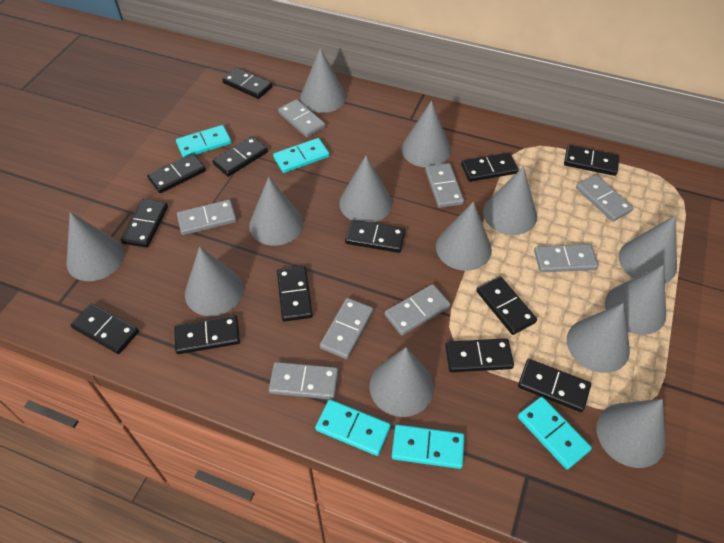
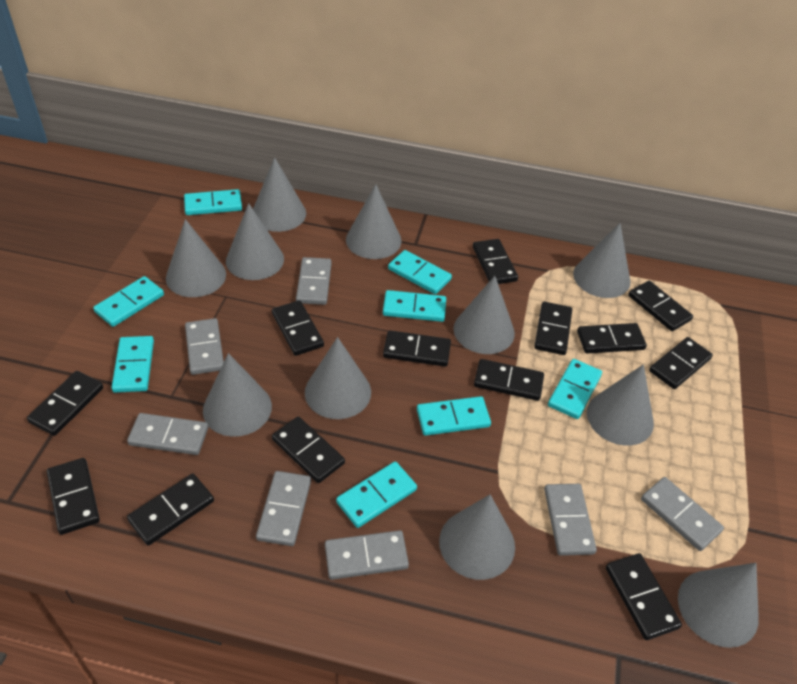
grey cone: [66,212,124,281] [185,247,244,316] [249,177,304,246] [300,48,346,113] [339,156,392,223] [369,347,434,417] [401,101,451,167] [436,201,492,271] [483,166,537,235] [567,303,630,373] [597,399,666,468] [605,265,666,335] [619,216,677,283] = 13 -> [166,219,226,297] [203,353,272,437] [226,203,284,280] [253,157,306,232] [305,337,371,419] [346,184,401,259] [439,495,515,580] [453,276,515,354] [573,223,631,298] [587,365,654,446] [678,563,759,648] = 11
grey domino: [177,200,237,235] [269,362,338,400] [278,99,326,138] [320,298,374,359] [385,284,451,336] [425,163,464,208] [534,244,598,273] [576,175,633,222] = 8 -> [127,413,208,455] [185,318,224,375] [256,471,311,546] [296,257,332,305] [325,530,409,580] [544,484,597,556] [641,477,724,551] = 7
turquoise domino: [176,125,231,157] [273,138,329,173] [315,400,391,456] [391,424,465,469] [518,397,592,470] = 5 -> [93,276,164,327] [111,336,154,393] [184,189,242,215] [336,461,417,528] [383,290,446,322] [388,250,452,294] [417,396,491,436] [548,359,602,419] = 8

